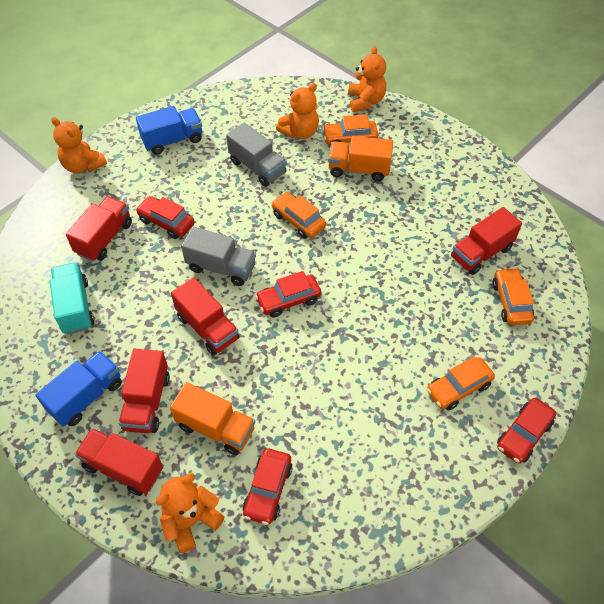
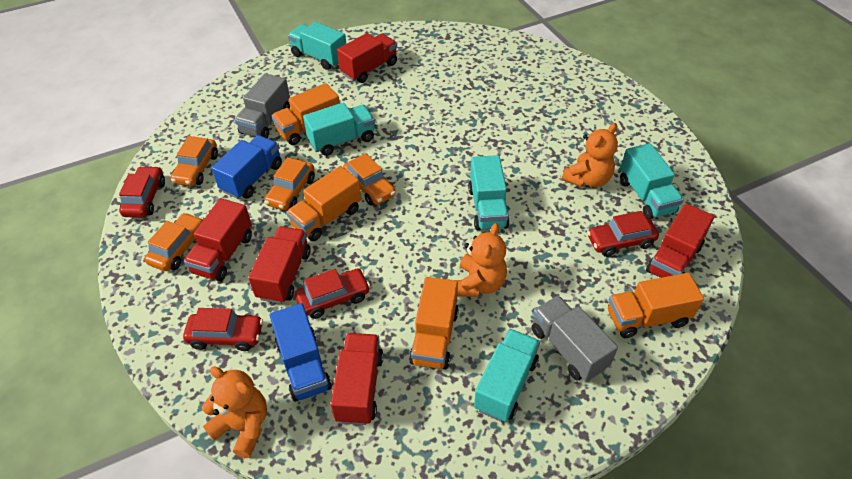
orange teddy bear: [51,117,107,173] [155,473,225,553] [276,83,319,139] [348,46,386,112] = 4 -> [202,366,267,458] [455,223,507,297] [562,123,618,187] = 3
orange truck: [170,382,255,455] [328,136,393,181] = 2 -> [271,83,340,145] [286,166,361,241] [409,277,459,369] [608,273,704,338] = 4
turquoise truck: [50,262,94,334] = 1 -> [288,22,346,70] [303,102,375,156] [468,155,510,230] [474,329,540,422] [620,143,684,219] = 5

